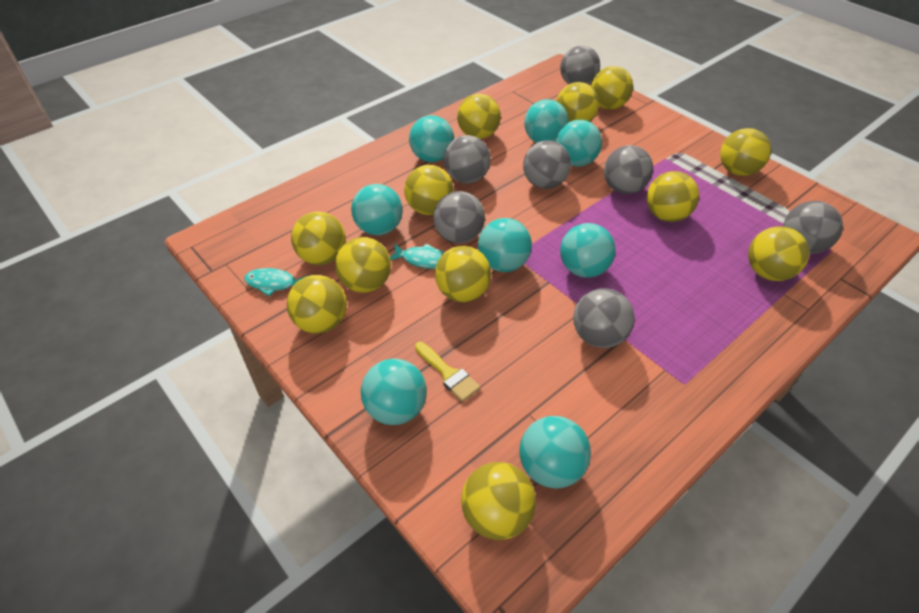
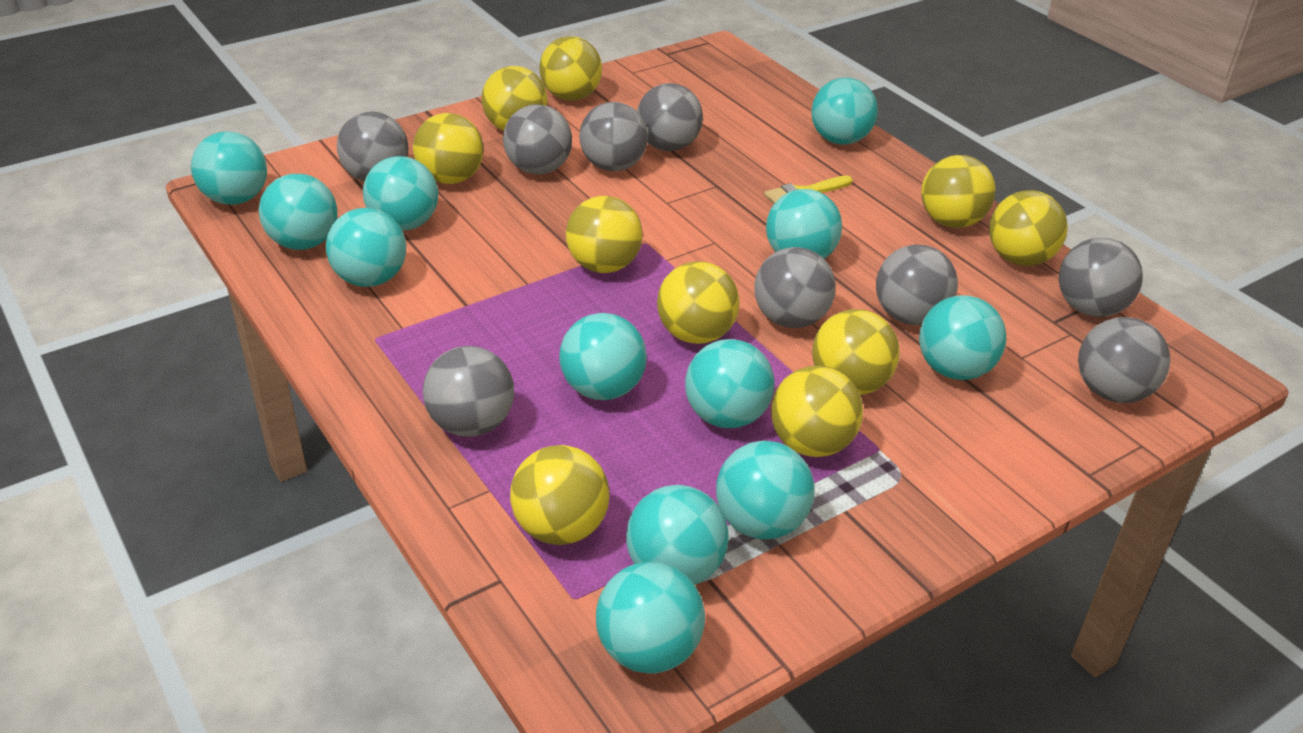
grey ball: [434,191,485,243] [444,135,491,183] [523,140,571,189] [560,45,600,85] [573,288,635,348] [604,145,653,194] [783,201,843,254] = 7 -> [337,112,408,182] [423,346,514,437] [503,104,572,174] [579,102,648,171] [637,83,703,151] [754,247,836,328] [876,245,958,325] [1059,238,1143,317] [1078,317,1171,403] = 9
turquoise ball: [351,184,403,235] [361,359,427,425] [409,115,454,162] [478,218,532,272] [519,416,591,489] [524,99,569,143] [556,120,602,167] [560,223,616,278] = 8 -> [191,131,267,205] [259,174,337,250] [326,208,406,287] [363,156,438,231] [559,313,647,400] [596,562,705,674] [626,485,729,585] [685,339,774,428] [716,441,815,539] [766,189,842,259] [811,78,878,144] [919,295,1006,380] = 12
turquoise fish: [244,268,310,296] [390,243,445,269] = 2 -> none = 0
yellow ball: [287,275,347,334] [291,212,346,265] [335,237,391,293] [404,165,454,215] [435,246,491,302] [457,94,501,139] [461,462,536,540] [557,82,599,122] [591,66,633,110] [647,171,699,222] [720,128,771,176] [748,226,809,281] = 12 -> [413,113,484,184] [482,66,547,131] [510,445,610,545] [539,36,602,101] [566,196,643,273] [657,261,740,344] [771,366,863,457] [812,309,900,395] [921,155,996,228] [989,190,1068,266] = 10

